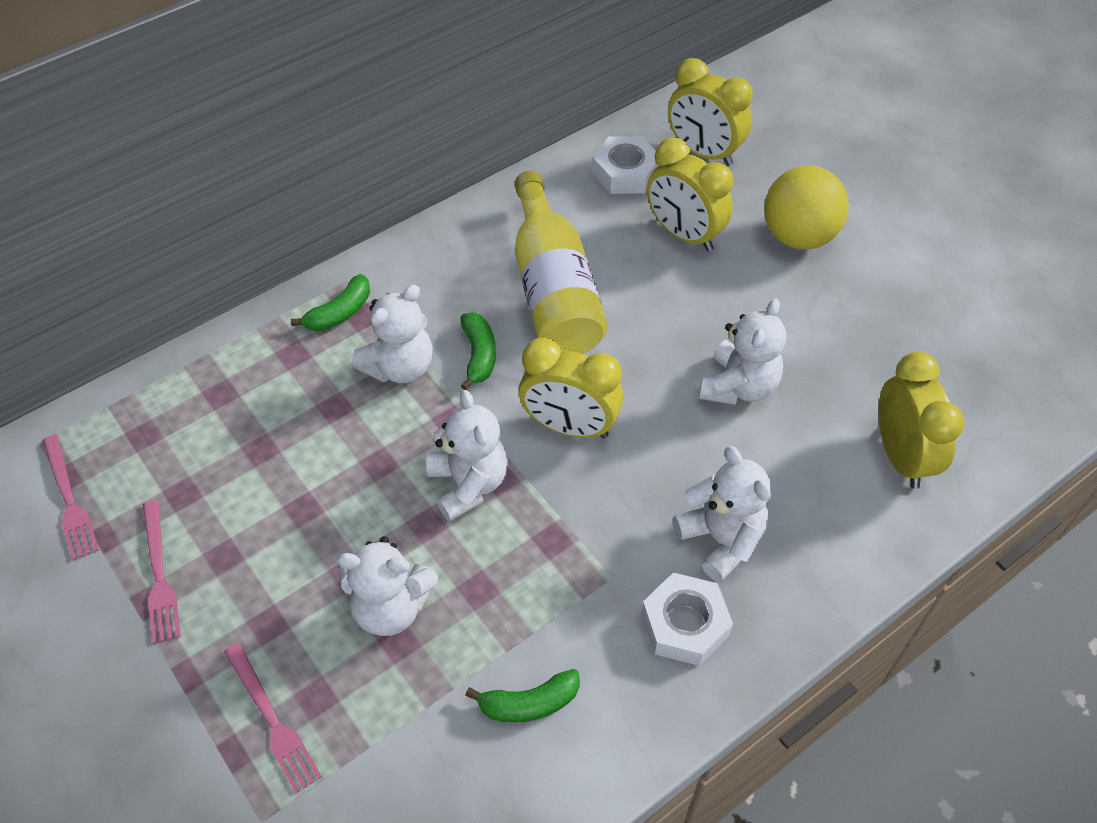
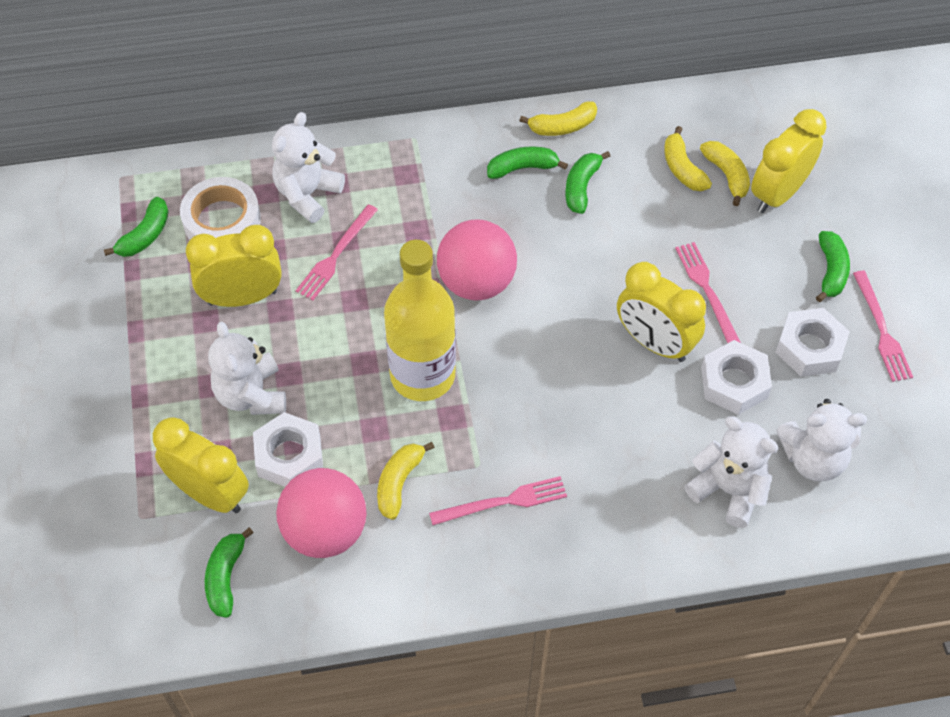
green banana: [291,274,370,331] [461,313,496,390] [465,669,580,723] = 3 -> [104,197,169,257] [205,527,254,618] [487,146,568,179] [565,151,610,214] [816,231,850,302] = 5
pink ball: none = 0 -> [276,468,367,558] [437,219,517,300] = 2
pink fork: [43,434,99,561] [143,500,181,644] [224,642,322,794] = 3 -> [296,204,378,300] [429,476,567,525] [675,242,741,343] [853,271,913,382] = 4
white nut: [592,136,659,194] [641,573,733,666] = 2 -> [253,412,323,487] [701,340,772,415] [775,308,850,377] = 3
white tape: none = 0 -> [180,177,261,240] = 1
white teddy bear: [337,536,438,636] [352,285,433,383] [426,390,508,522] [673,446,771,582] [699,298,787,405] = 5 -> [208,322,286,415] [272,112,345,223] [685,416,778,528] [776,399,867,482] = 4
yellow ball: [764,166,849,249] = 1 -> none = 0
yellow banana: none = 0 -> [377,442,435,520] [519,102,597,136] [664,126,712,191] [700,141,750,206] = 4

